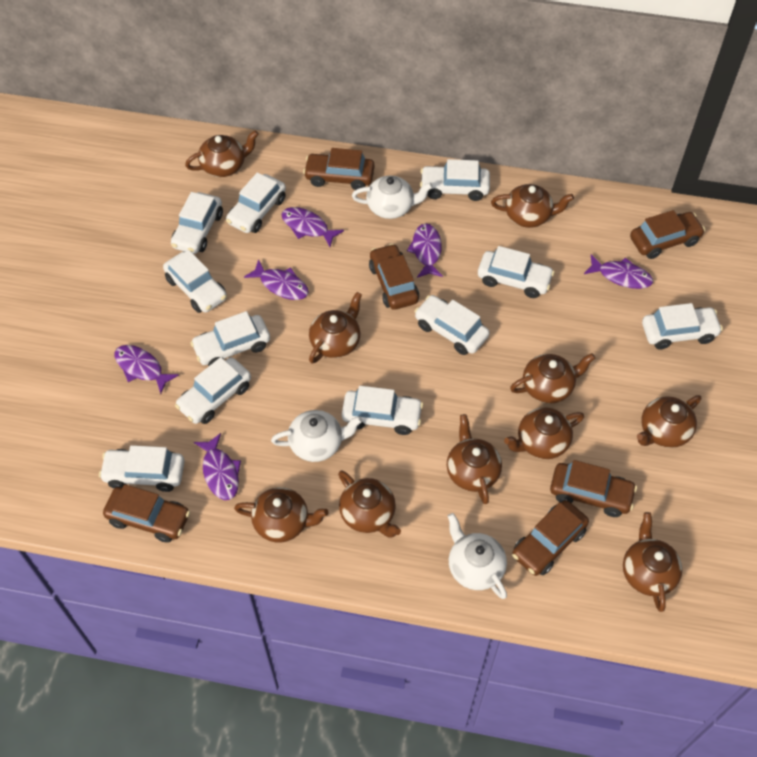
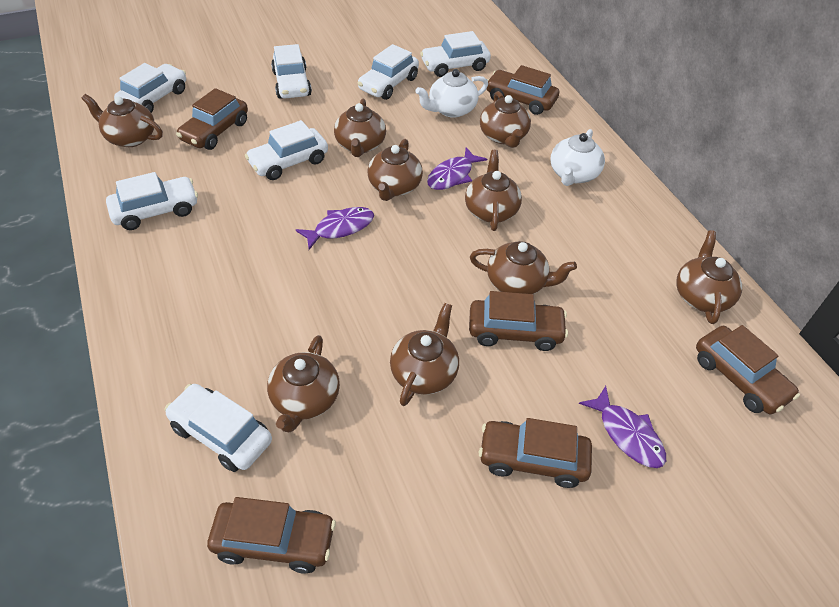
brown teapot: [185,130,259,177] [234,487,329,543] [309,292,362,364] [338,470,401,537] [447,414,502,504] [491,184,574,228] [504,407,584,459] [510,353,595,403] [623,512,682,612] [637,395,701,448] = 10 -> [81,94,163,147] [267,335,340,433] [334,99,386,157] [367,139,423,201] [390,303,459,406] [465,150,522,231] [470,241,577,294] [480,91,531,148] [676,230,742,324] = 9
purple fish: [115,345,179,394] [194,433,241,500] [244,259,309,300] [281,207,344,247] [407,223,443,278] [584,254,653,289] = 6 -> [296,207,374,250] [427,147,487,190] [579,386,666,468] = 3
white car: [99,445,185,492] [163,250,227,313] [171,192,223,254] [175,357,251,424] [190,311,270,366] [226,172,286,233] [342,386,423,435] [414,295,490,355] [420,159,490,201] [478,246,554,298] [642,303,723,349] = 11 -> [106,172,198,230] [114,63,186,113] [165,384,272,472] [245,120,328,180] [271,44,312,99] [358,44,419,100] [420,31,491,77] = 7
white teapot: [271,410,362,462] [352,176,433,219] [448,513,507,599] = 3 -> [415,69,488,118] [551,129,605,186] = 2

